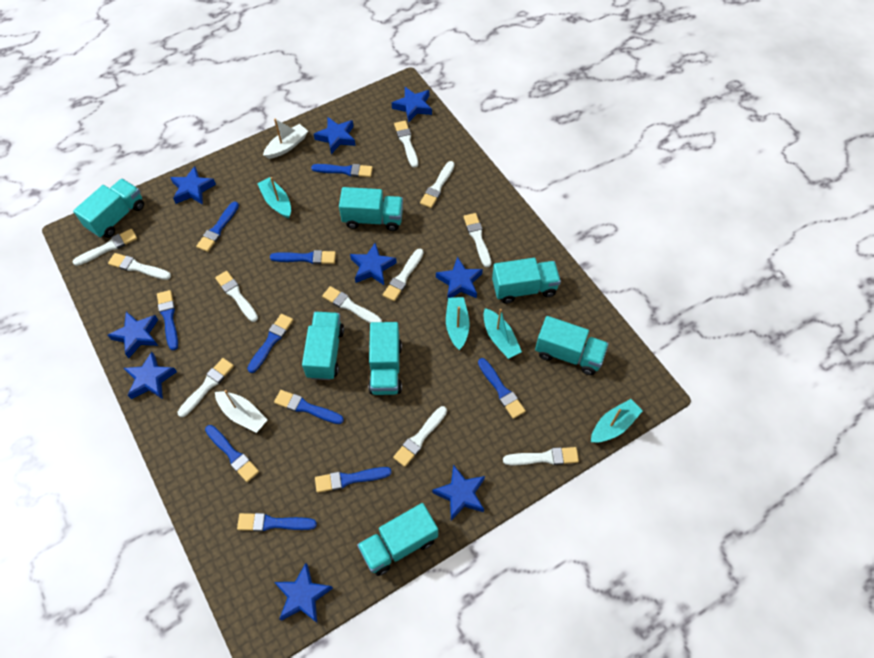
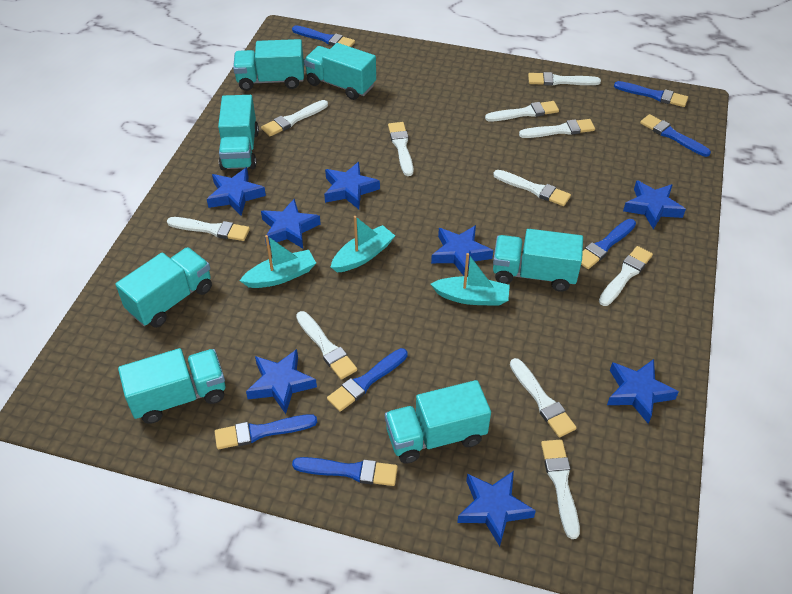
blue brush: [157,290,178,350] [196,201,239,252] [205,425,259,482] [237,513,317,532] [247,314,293,373] [270,250,336,264] [274,390,344,424] [311,164,373,177] [315,467,391,493] [478,358,526,419] = 10 -> [215,414,317,449] [292,25,355,47] [292,457,398,486] [327,348,408,412] [581,219,636,269] [614,81,688,107] [640,114,711,157] = 7
blue star: [108,312,158,358] [124,352,177,399] [170,166,216,205] [274,563,333,623] [314,117,356,154] [350,243,397,285] [392,87,432,122] [432,464,485,521] [436,257,483,301] = 9 -> [207,167,266,216] [246,349,317,414] [261,199,321,248] [324,162,380,209] [431,225,493,276] [457,471,536,546] [607,359,679,424] [623,180,686,230] = 8
turquoise boat: [257,177,291,218] [446,297,470,350] [483,308,522,359] [591,399,643,442] = 4 -> [240,235,316,288] [331,216,395,273] [431,253,510,306] = 3
white boat: [215,390,267,433] [263,119,308,159] = 2 -> none = 0

